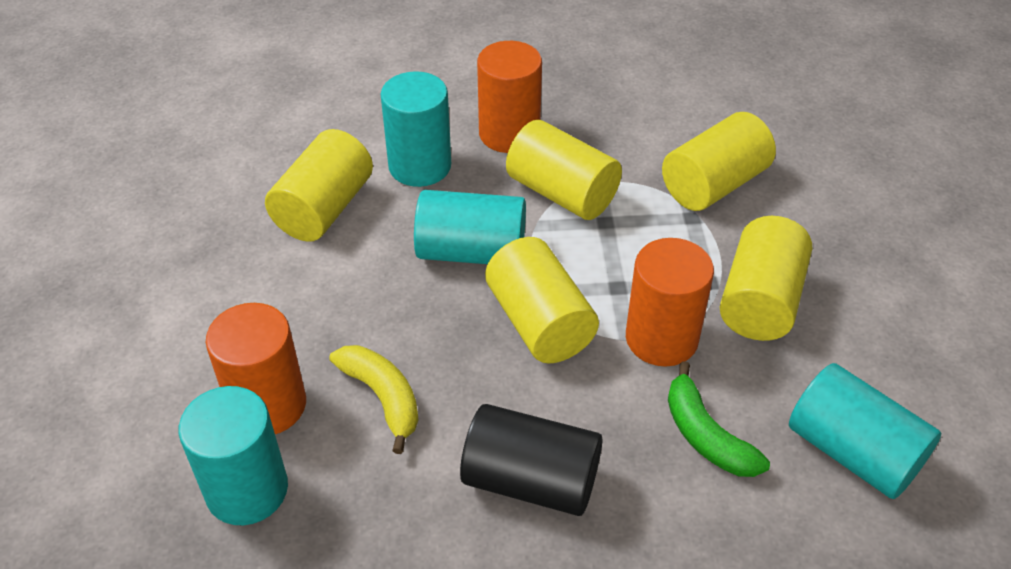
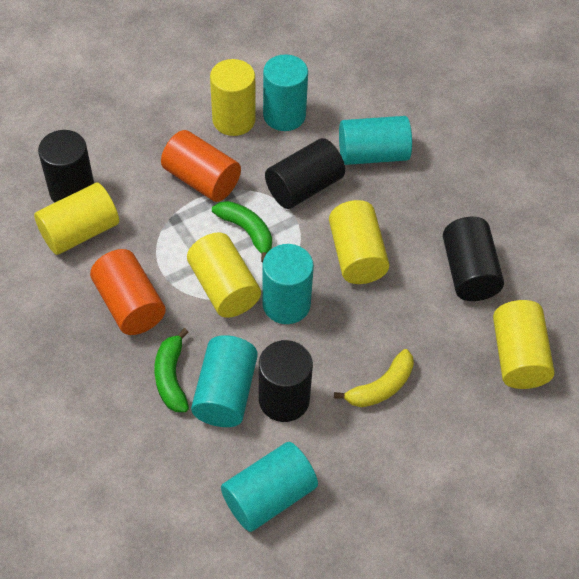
black cylinder: [460,404,602,516] = 1 -> [38,130,94,203] [259,340,313,422] [265,138,345,209] [443,217,504,301] = 4
green banana: [668,361,770,477] = 1 -> [154,328,189,412] [212,201,272,263] = 2
orange cylinder: [206,303,306,434] [477,41,542,153] [626,238,714,367] = 3 -> [90,249,166,335] [161,130,241,202] = 2
turquoise cylinder: [178,386,288,525] [380,71,451,187] [414,190,526,264] [789,363,941,499] = 4 -> [191,335,258,427] [221,442,318,532] [262,244,314,324] [263,54,308,131] [339,116,412,165] = 5

